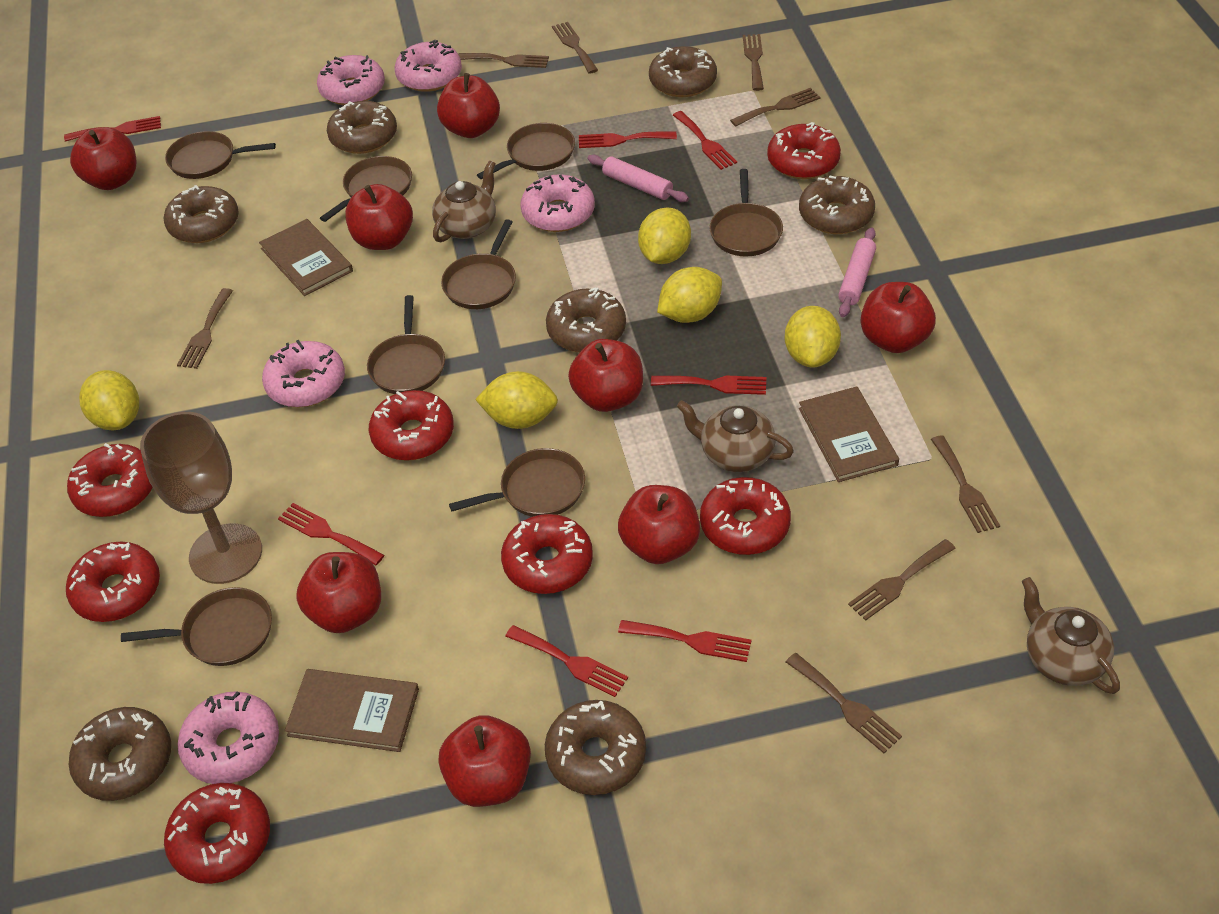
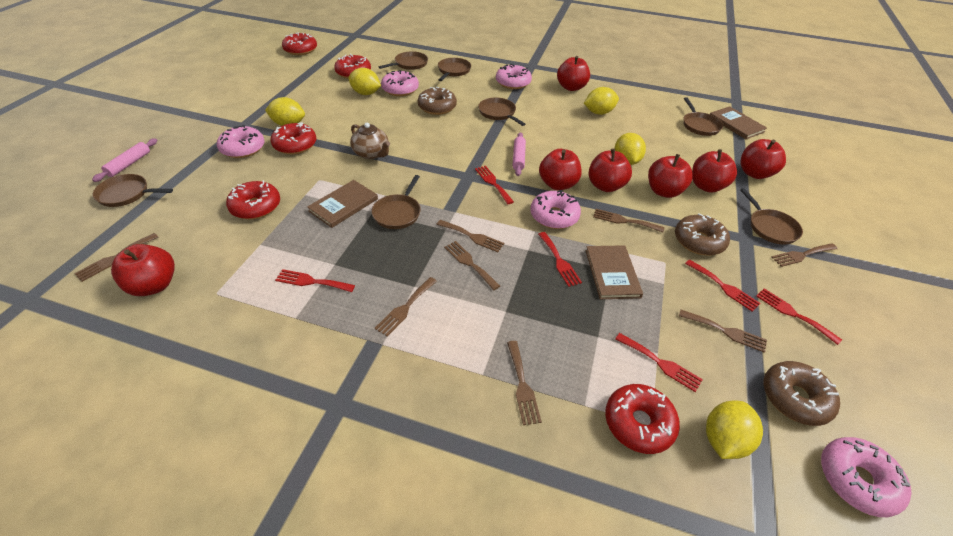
brown donut: [69,707,171,801] [164,185,239,243] [327,101,397,154] [545,700,646,795] [546,287,626,352] [649,46,717,97] [799,175,875,234] = 7 -> [418,87,457,115] [675,213,730,255] [763,361,840,426] = 3
brown goblet: [140,412,262,584] = 1 -> none = 0
brown pan: [121,587,272,666] [165,131,276,179] [320,156,412,222] [367,295,445,394] [441,219,516,309] [449,448,585,517] [477,123,575,179] [709,169,783,256] = 8 -> [93,174,173,207] [371,175,421,229] [379,51,428,70] [438,58,471,81] [478,97,525,126] [683,97,723,136] [740,188,803,244] = 7
brown teapot: [432,160,496,243] [677,400,794,472] [1022,577,1120,694] = 3 -> [350,123,390,159] = 1
red apple: [70,127,137,190] [296,552,381,633] [345,184,413,250] [437,73,500,138] [438,715,531,807] [568,339,643,412] [618,485,700,564] [861,282,936,353] = 8 -> [111,244,175,296] [539,149,582,190] [557,56,590,91] [589,149,632,192] [648,154,693,198] [692,149,737,193] [740,139,786,179] = 7
red donut: [66,542,160,622] [67,443,153,517] [164,783,270,884] [369,390,454,461] [501,514,593,594] [700,477,791,555] [767,122,841,179] = 7 -> [226,180,280,219] [271,122,316,154] [282,33,317,55] [334,54,371,79] [605,384,680,454] = 5
red fork: [64,116,161,142] [278,503,384,565] [505,625,628,697] [579,132,677,148] [618,620,752,662] [651,376,766,395] [673,111,737,170] = 7 -> [275,269,355,292] [475,166,514,204] [538,232,582,287] [615,333,703,392] [685,260,761,312] [756,288,842,345] = 6

